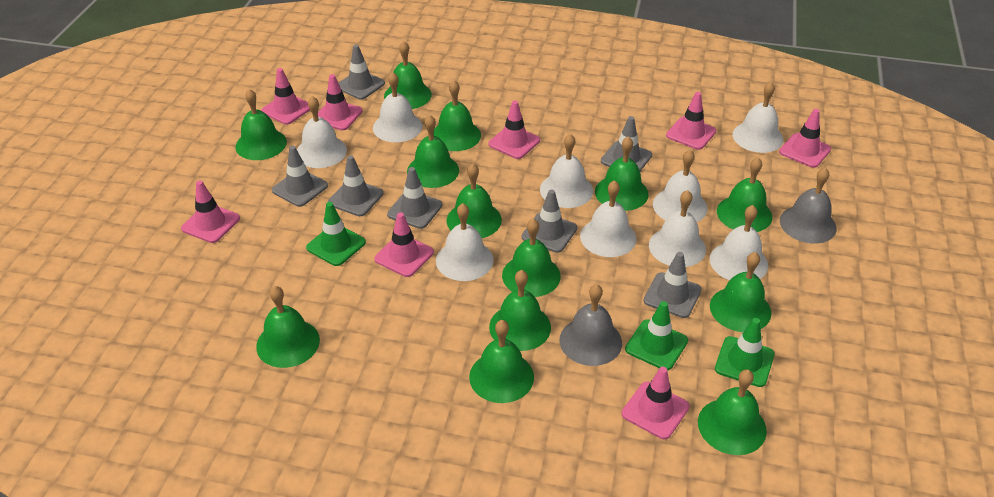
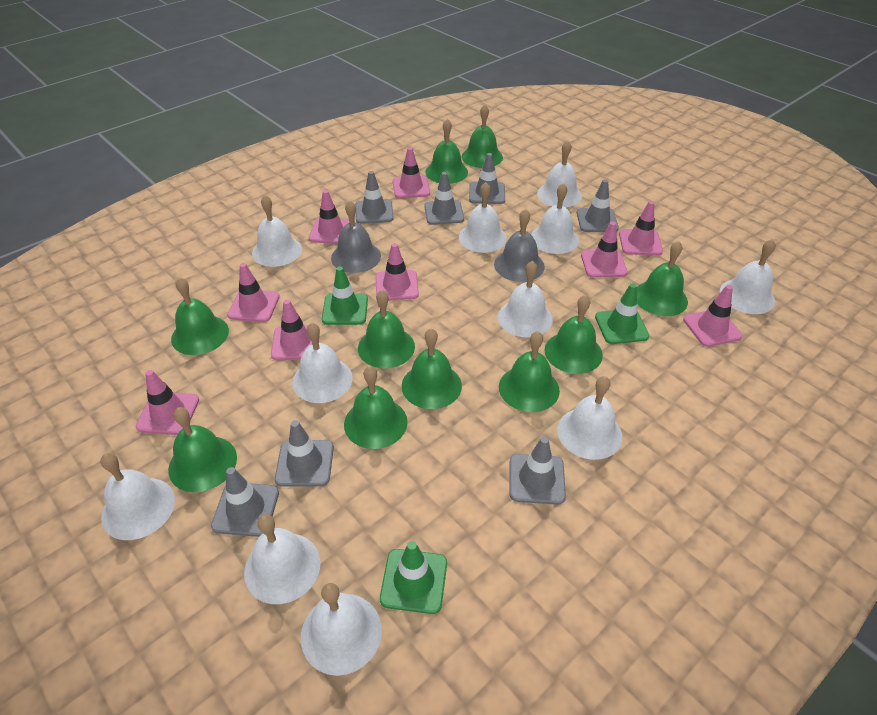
green bell: [235,89,287,160] [256,286,320,368] [384,41,432,109] [407,115,459,188] [434,80,481,151] [446,163,502,238] [469,320,534,403] [489,270,551,351] [502,218,561,297] [595,136,649,211] [698,370,767,455] [710,252,771,332] [717,157,772,232] = 13 -> [168,407,237,492] [171,277,229,355] [344,366,408,449] [358,290,415,368] [402,328,462,409] [425,119,468,184] [462,105,503,168] [499,331,560,412] [545,295,603,374] [636,241,688,316] = 10
pink traffic cone: [181,181,240,243] [261,68,310,125] [318,74,363,131] [374,212,434,277] [488,101,540,159] [622,367,689,439] [666,92,716,150] [779,109,831,168] = 8 -> [136,370,199,435] [227,263,280,322] [271,299,319,360] [309,190,350,244] [375,243,419,300] [393,147,430,199] [581,222,628,278] [619,201,663,255] [683,285,743,347] = 9
white bell: [297,96,347,168] [373,72,422,142] [436,203,494,281] [540,134,593,208] [580,180,636,257] [649,190,706,267] [653,150,708,222] [710,205,768,281] [733,82,783,153] = 9 -> [100,453,175,540] [244,514,321,604] [252,195,302,267] [292,323,353,403] [301,583,382,676] [459,182,507,253] [498,261,553,337] [531,183,579,254] [537,141,582,207] [557,376,622,460] [720,239,776,314] = 11

